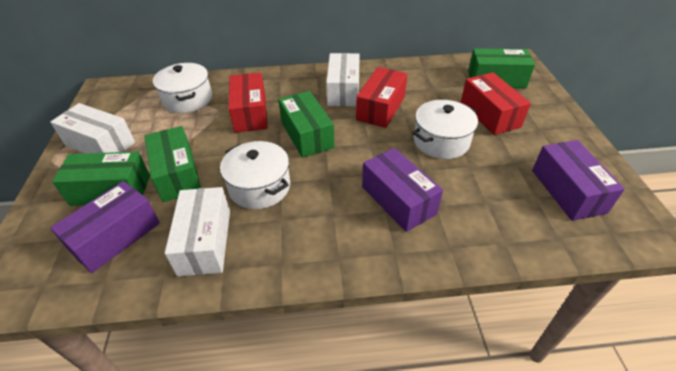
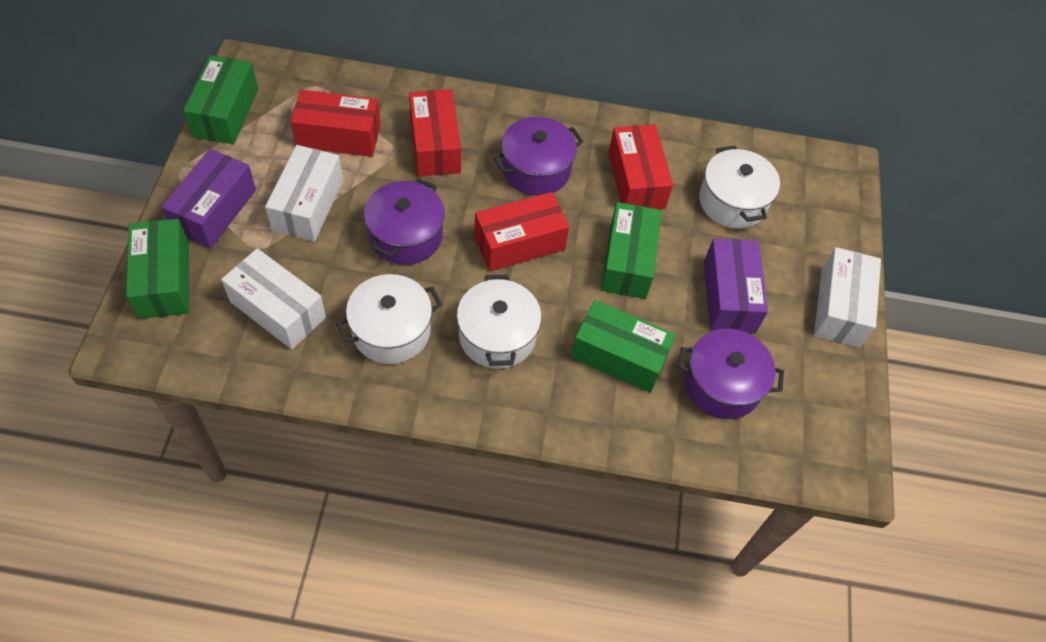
purple box: [50,181,160,273] [362,148,443,232] [532,140,625,221] = 3 -> [161,149,256,248] [704,238,768,333] = 2
purple pot: none = 0 -> [364,178,445,265] [493,117,584,196] [678,328,784,419] = 3
red box: [228,73,268,133] [356,67,407,128] [461,72,531,135] = 3 -> [291,90,380,157] [409,89,461,176] [474,192,569,271] [608,125,673,210] = 4

